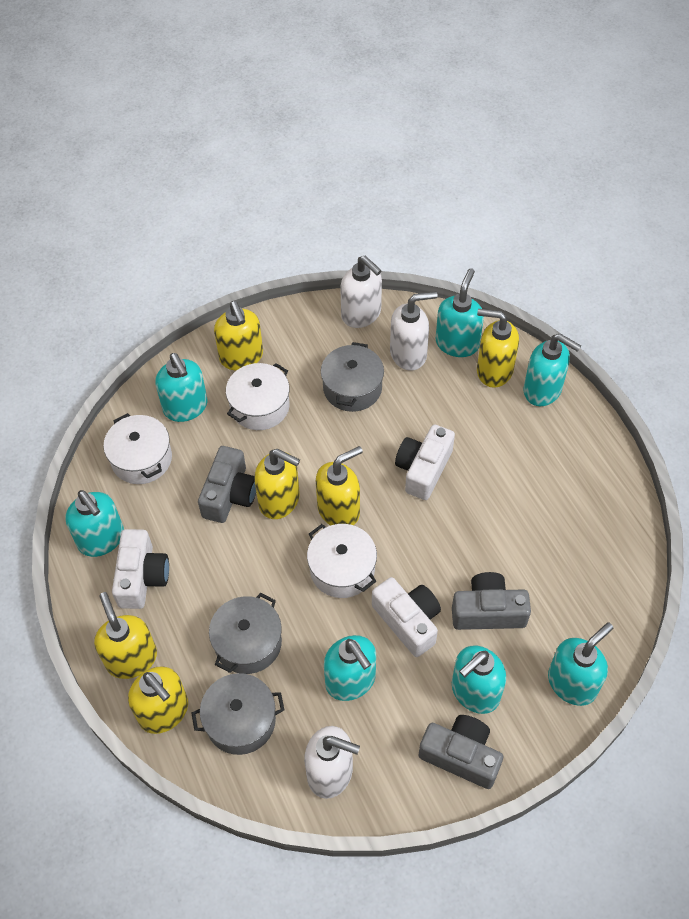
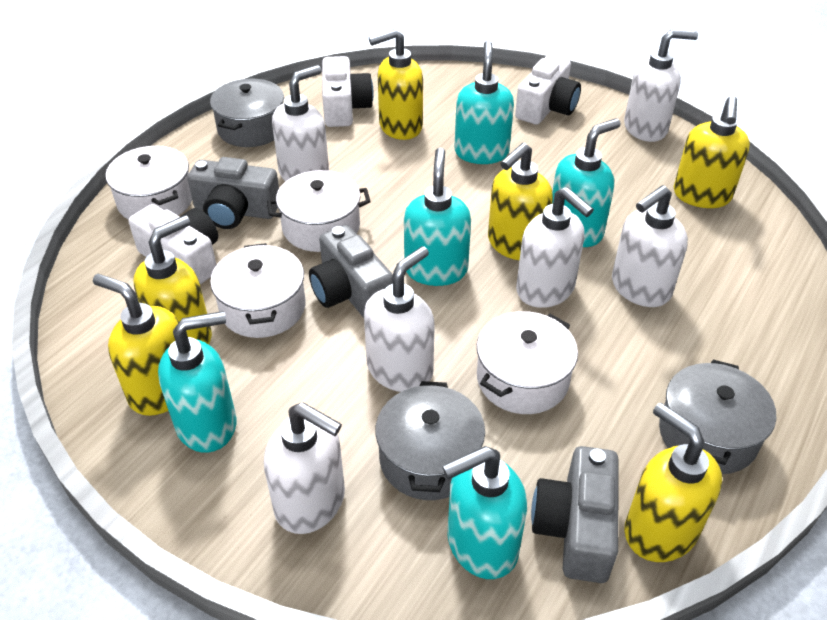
turquoise soap dispenser: [65,490,124,557] [156,353,208,422] [324,635,376,701] [436,268,484,357] [452,645,506,714] [524,334,581,406] [548,623,613,706] = 7 -> [158,311,237,453] [404,148,471,286] [442,446,527,579] [454,41,514,164] [552,118,621,247] = 5
white pot: [104,413,172,484] [226,363,290,430] [307,524,377,598] = 3 -> [106,146,192,220] [210,243,305,338] [267,170,371,252] [477,311,578,414] = 4
white soap dispenser: [304,726,360,799] [340,256,382,328] [390,291,438,371] = 3 -> [264,402,345,534] [272,65,329,182] [364,246,435,392] [516,187,594,308] [612,185,688,307] [624,29,698,142] = 6

